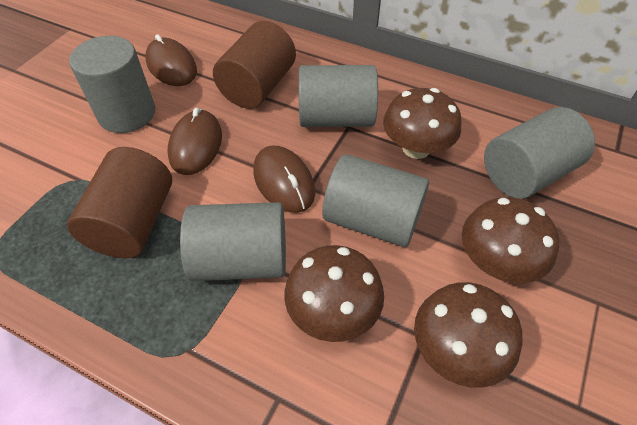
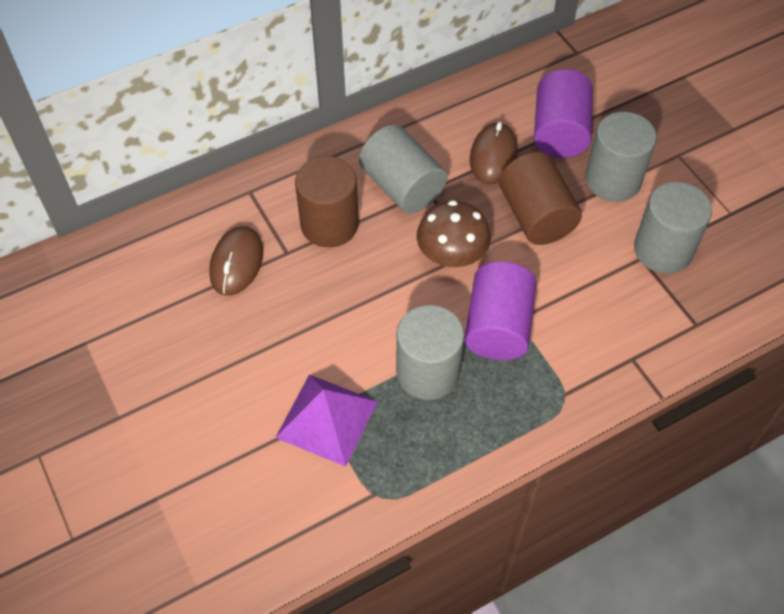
brown mouse: [145,34,197,86] [168,108,222,175] [253,145,315,213] = 3 -> [209,226,263,296] [470,122,518,184] = 2
brown mushroom: [285,245,384,342] [383,88,461,159] [414,282,523,388] [462,197,559,283] = 4 -> [417,200,491,267] = 1
grey cylinder: [69,36,155,133] [180,202,286,281] [299,65,378,127] [322,154,429,247] [484,107,595,199] = 5 -> [359,125,447,214] [396,305,464,400] [585,112,657,202] [634,182,712,274] = 4
purple cylinder: none = 0 -> [464,261,537,360] [534,69,593,158] = 2
purple pyramid: none = 0 -> [275,375,378,467] = 1

